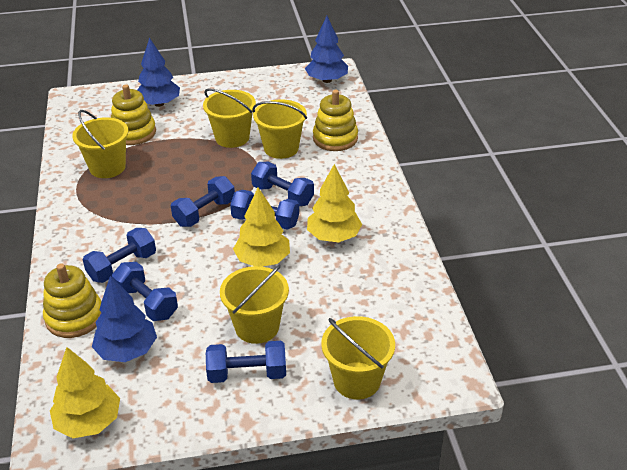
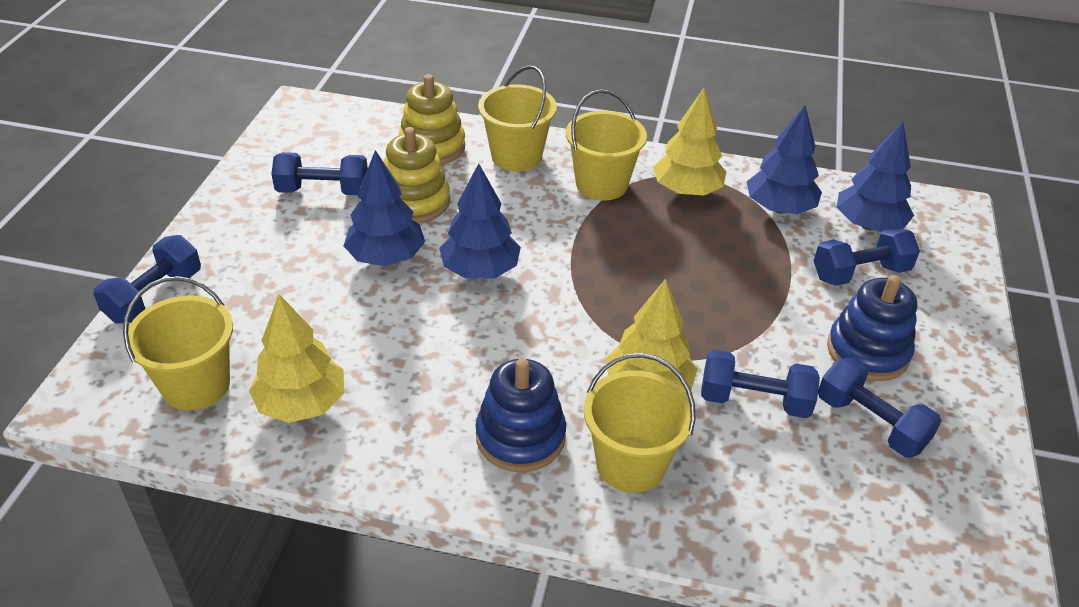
blue dumbbell: [82,228,156,283] [112,262,178,321] [171,176,235,227] [206,341,286,383] [230,190,299,230] [251,162,314,206] = 6 -> [93,235,201,324] [271,152,368,195] [701,349,820,418] [814,228,920,286] [818,358,941,457] = 5
blue stacking toy: none = 0 -> [475,358,566,472] [827,275,917,381] = 2
blue tree: [92,276,157,362] [137,37,180,107] [305,16,348,83] = 3 -> [344,150,425,266] [439,163,521,279] [747,105,822,214] [836,122,914,232] = 4
yellow bucket: [72,110,128,178] [203,88,256,148] [220,265,289,344] [252,99,307,159] [321,316,395,399] = 5 -> [123,276,233,411] [478,65,557,171] [566,89,647,200] [584,353,696,493] = 4
yellow stacking toy: [43,263,102,338] [111,84,156,145] [313,90,358,151] = 3 -> [384,127,450,223] [398,74,465,165] = 2

